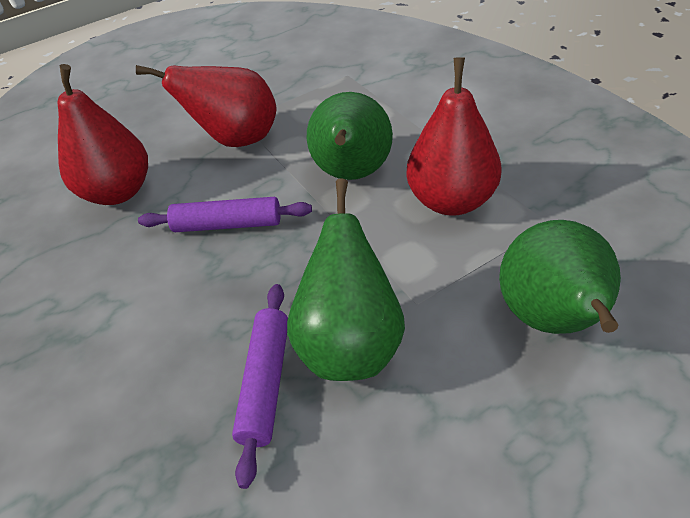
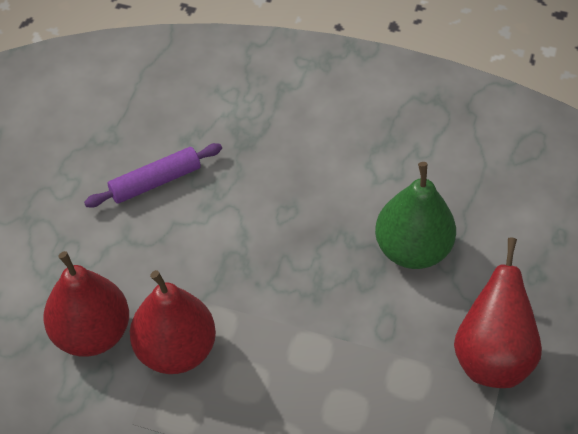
green pear: [287,178,405,381] [307,92,393,180] [499,220,621,334] = 3 -> [375,162,456,269] = 1
purple rolling pin: [138,197,312,232] [232,284,288,489] = 2 -> [84,143,222,208] = 1

